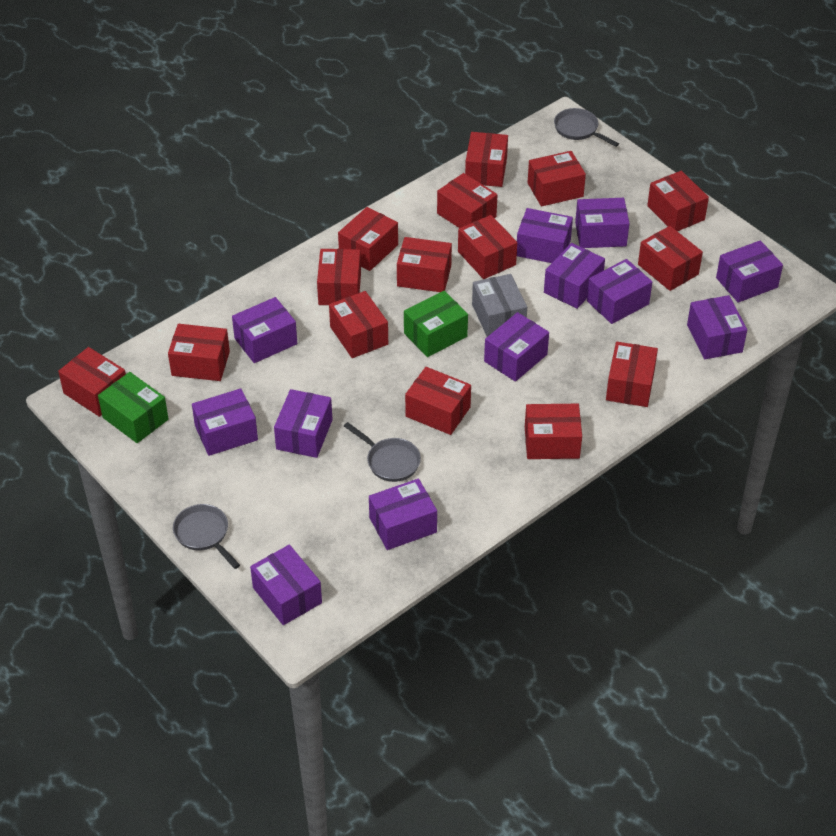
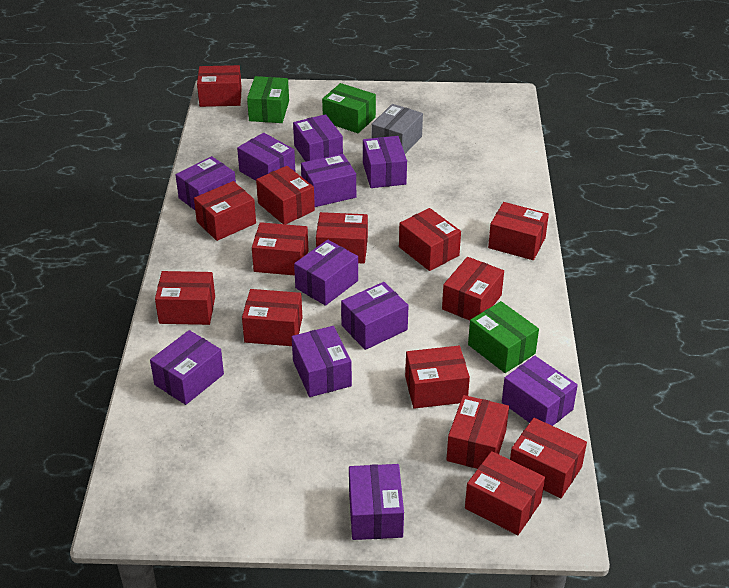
green box: [98,372,169,443] [404,291,468,357] = 2 -> [247,76,289,123] [322,83,376,133] [468,301,539,373] = 3
grey pan: [173,504,240,569] [344,422,421,482] [554,108,619,147] = 3 -> none = 0
purple box: [192,388,258,456] [232,297,297,363] [250,545,322,625] [274,389,333,458] [369,479,437,550] [484,312,549,382] [517,208,573,263] [544,243,605,309] [575,198,630,248] [587,259,652,324] [687,295,747,360] [716,240,783,303] = 12 -> [150,330,224,405] [176,156,236,210] [237,133,295,181] [292,326,352,397] [293,114,343,162] [294,240,358,306] [301,154,356,207] [341,282,409,350] [349,464,404,540] [363,136,407,188] [502,356,578,426] = 11
red box: [58,347,126,417] [168,324,230,381] [317,249,361,305] [329,291,388,358] [338,207,398,271] [397,237,452,292] [405,367,471,435] [437,173,497,228] [458,215,517,279] [465,132,508,187] [525,404,582,459] [528,151,586,206] [606,342,658,407] [638,226,703,291] [647,171,709,231] = 15 -> [155,271,215,325] [194,181,256,241] [197,65,242,107] [242,289,303,346] [252,222,309,276] [256,166,315,224] [316,212,368,264] [399,208,461,271] [405,346,470,409] [442,257,504,320] [446,395,509,469] [465,451,545,535] [488,202,549,260] [510,418,587,498] = 14

